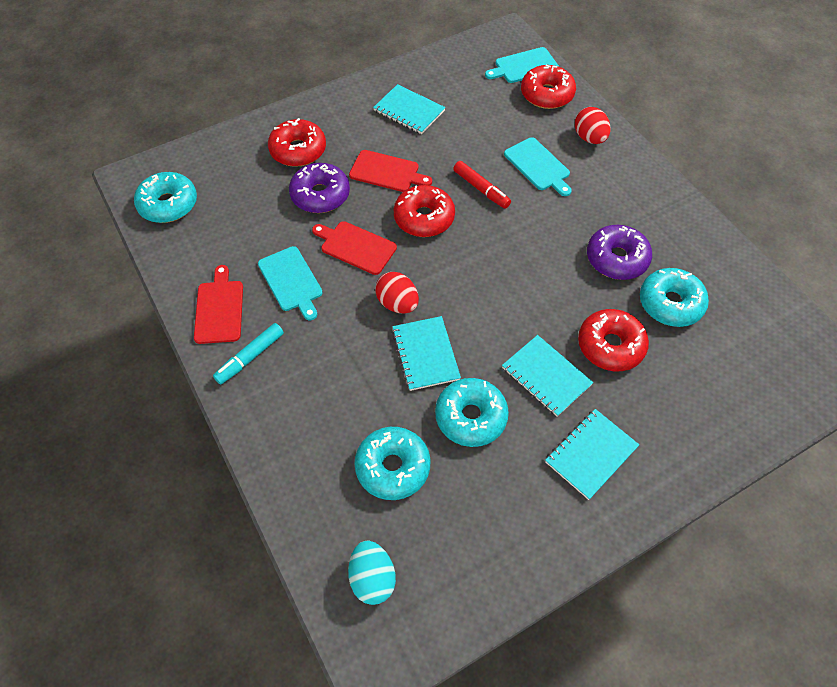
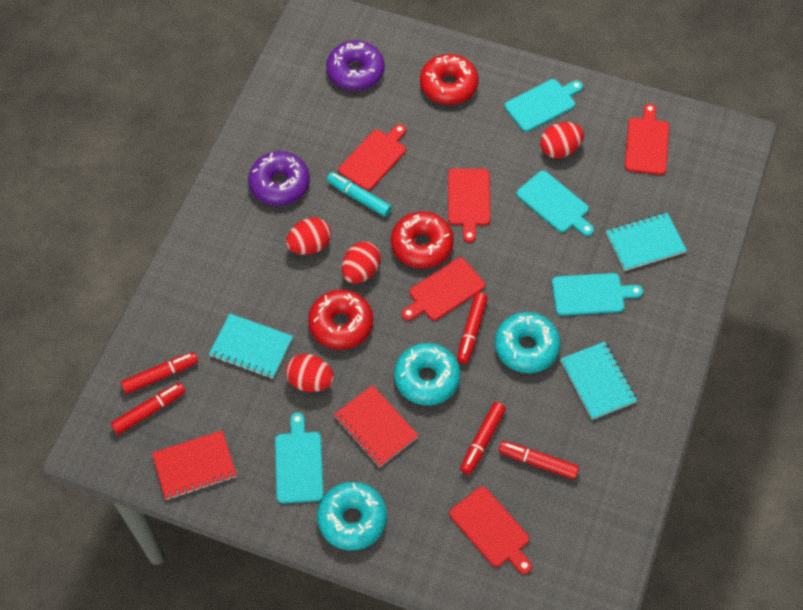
red cutting board: [194,265,243,344] [312,221,397,275] [349,150,432,192] = 3 -> [338,124,406,191] [402,257,485,321] [448,168,490,243] [449,486,532,574] [625,104,669,175] = 5
red donut: [268,118,326,167] [393,185,455,237] [521,65,576,109] [578,309,649,371] = 4 -> [308,289,373,350] [391,211,454,269] [420,54,479,105] = 3
red egg: [375,272,419,314] [575,107,610,144] = 2 -> [286,217,331,255] [286,354,334,392] [342,242,381,284] [540,122,584,158] = 4
red marker: [453,161,511,209] = 1 -> [111,382,185,434] [121,352,198,394] [457,293,488,364] [460,402,506,475] [499,441,579,479] = 5
red notebook: none = 0 -> [152,430,237,500] [333,385,419,467] = 2
turquoise cutting board: [258,246,323,320] [485,47,559,83] [504,137,572,196] = 3 -> [275,412,324,504] [505,79,583,132] [516,171,594,236] [552,273,643,316] = 4
turquoise donut: [134,172,197,223] [354,427,430,500] [435,378,509,447] [640,268,709,327] = 4 -> [317,482,387,550] [394,343,461,406] [495,312,561,373] = 3
turquoise egg: [348,540,396,605] = 1 -> none = 0
turquoise notebook: [373,84,446,134] [392,316,461,391] [502,335,594,417] [545,409,639,500] = 4 -> [209,314,293,379] [561,342,637,420] [606,213,687,271] = 3

